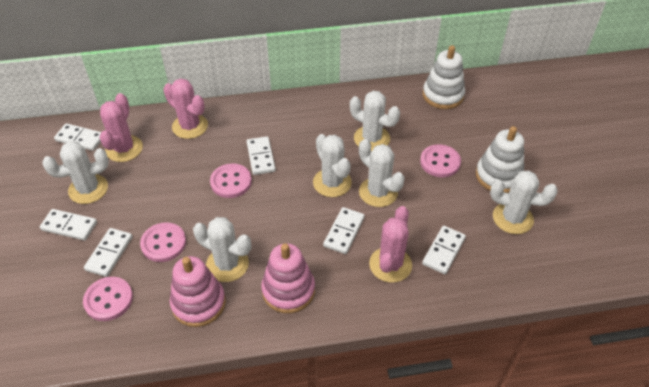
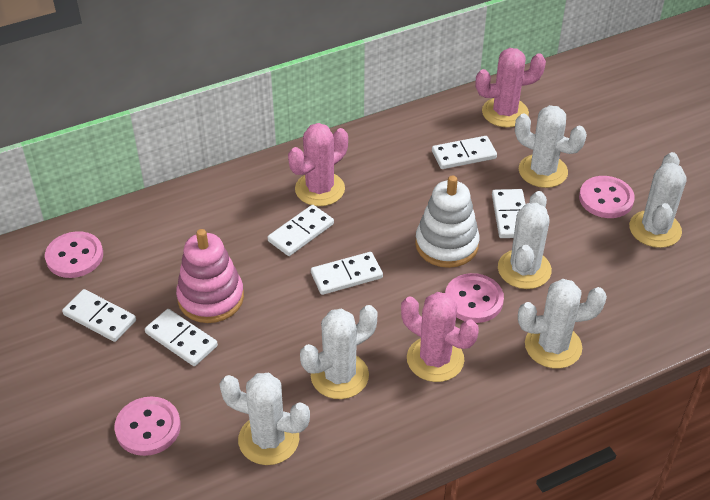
pink stacking toy: [170,256,226,327] [261,243,315,313] = 2 -> [176,229,244,323] = 1
white stacking toy: [423,45,465,109] [476,126,524,193] = 2 -> [415,175,480,268] = 1

